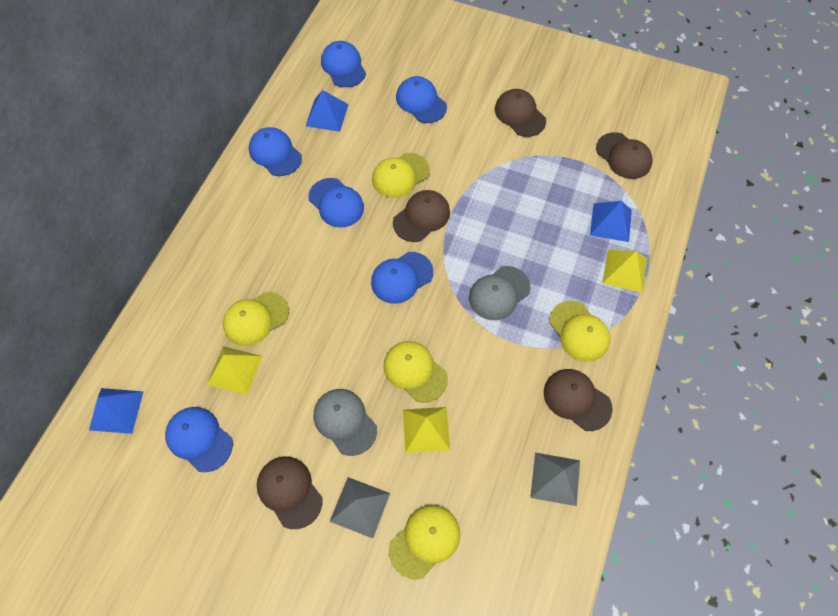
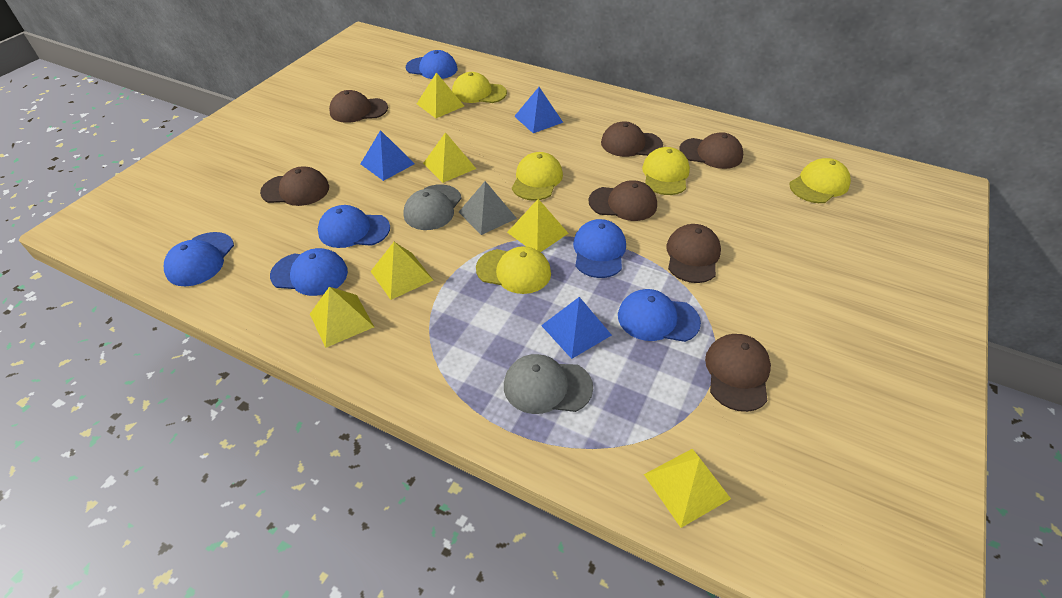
brown cap: [257,457,323,529] [393,190,450,242] [495,89,546,137] [544,369,613,431] [596,132,653,179] = 5 -> [260,167,329,206] [329,90,388,123] [589,180,657,221] [601,121,663,157] [666,224,721,283] [679,132,743,169] [705,334,771,412] = 7
grey pyramid: [330,477,390,538] [530,453,580,506] = 2 -> [459,181,517,235] = 1
yellow pyramid: [207,346,262,395] [403,407,450,453] [602,250,647,293] = 3 -> [310,287,374,348] [371,242,433,300] [417,72,464,118] [423,132,476,183] [507,199,569,252] [644,449,731,528] = 6

